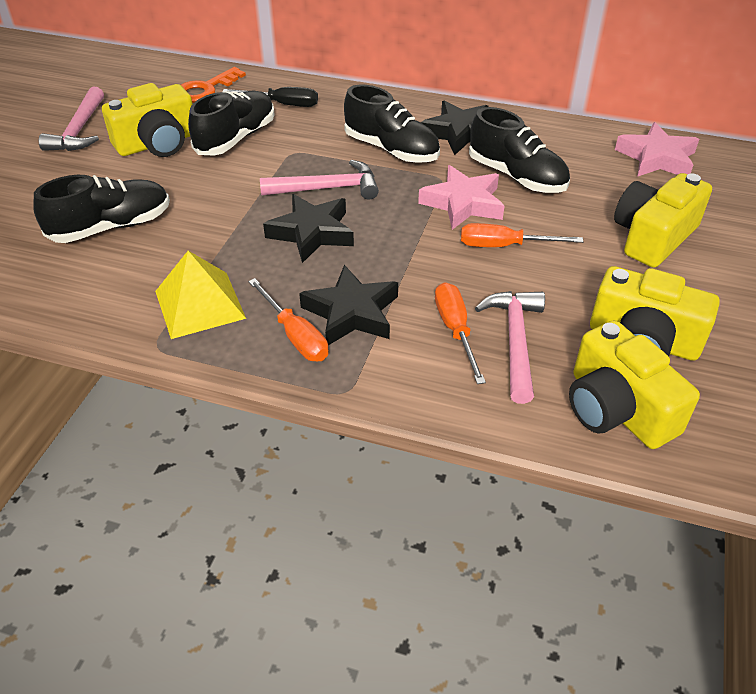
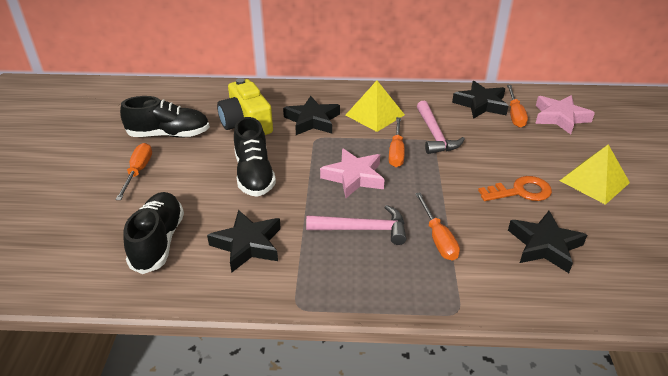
black screwdriver: [222,87,318,107] = 1 -> none = 0
black shoe: [33,175,170,243] [188,91,275,156] [344,85,440,163] [469,107,570,193] = 4 -> [120,96,210,138] [124,192,184,274] [234,117,276,197] = 3
black star: [263,194,354,263] [299,265,398,345] [421,101,489,155] = 3 -> [207,210,281,272] [283,96,340,135] [452,81,508,119] [508,211,587,273] = 4
orange screwdriver: [248,278,328,361] [435,282,486,384] [461,223,583,247] = 3 -> [115,143,152,200] [389,117,405,167] [415,193,460,261] [507,85,528,128] = 4
pink hammer: [39,87,104,151] [260,160,379,200] [475,291,545,404] = 3 -> [306,205,406,245] [417,101,465,154] = 2
yellow camera: [102,83,192,157] [569,320,700,449] [590,266,720,361] [614,173,712,268] = 4 -> [217,78,273,135] = 1
yellow pyramid: [155,251,246,339] = 1 -> [346,81,405,132] [560,144,630,205] = 2

